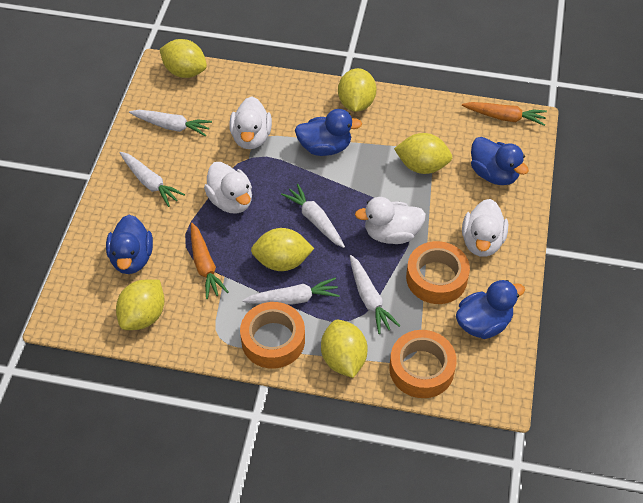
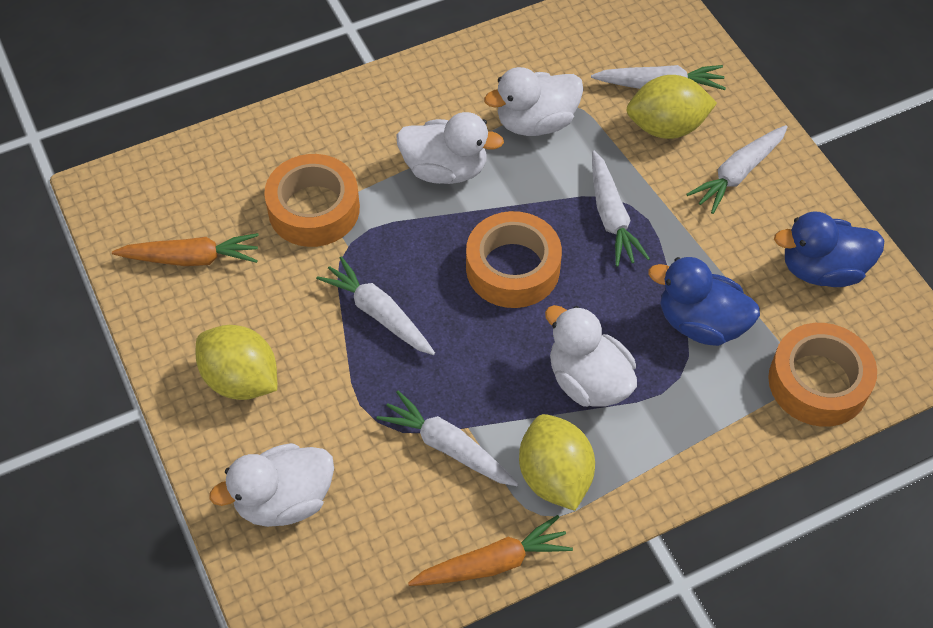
blue duck: [106,215,153,274] [295,109,362,156] [456,280,525,339] [471,137,529,185] = 4 -> [649,257,760,346] [774,211,884,287] = 2
yellow lemon: [116,280,165,330] [159,39,207,78] [251,228,314,271] [321,320,368,378] [338,68,376,112] [394,133,452,174] = 6 -> [196,325,277,400] [519,414,595,511] [626,75,717,139] = 3

